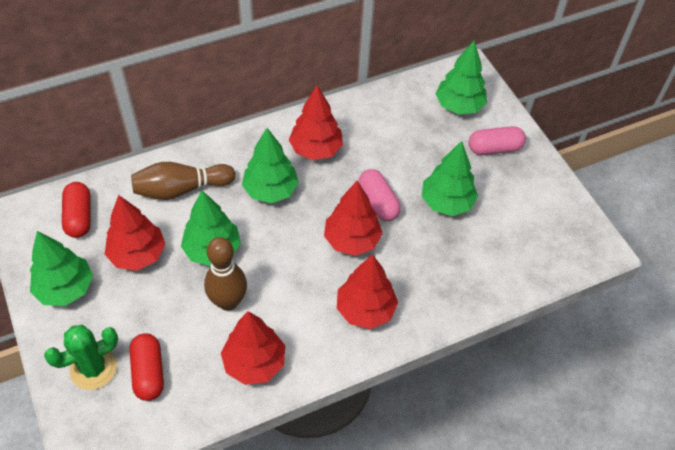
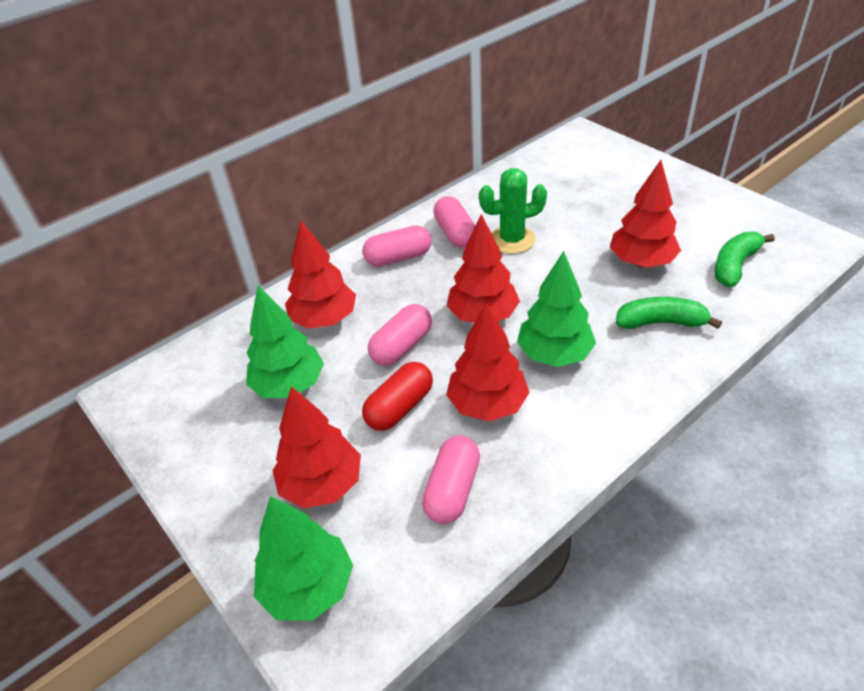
brown bowling pin: [131,162,236,200] [204,237,247,311] = 2 -> none = 0
green banana: none = 0 -> [616,297,722,329] [715,231,775,287] = 2
green tree: [30,231,93,306] [181,191,241,266] [242,128,299,203] [422,141,478,216] [435,41,487,114] = 5 -> [246,286,324,398] [254,496,353,621] [517,251,596,367] = 3
pink capsule: [359,169,401,221] [469,126,526,155] = 2 -> [362,225,432,267] [368,304,432,366] [422,435,480,524] [433,196,476,248] = 4
red capsule: [62,182,91,238] [129,333,164,401] = 2 -> [362,362,433,431] = 1

